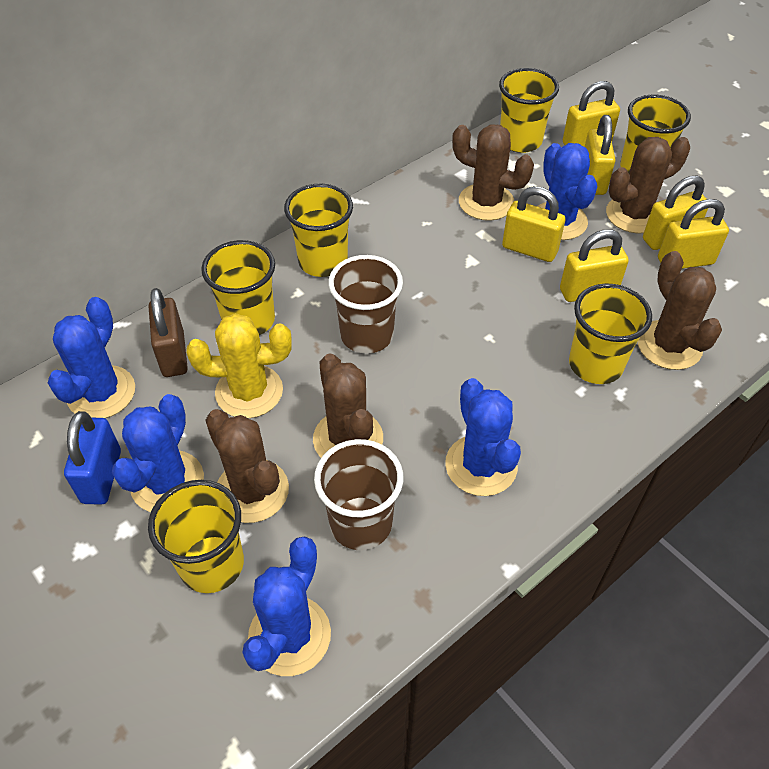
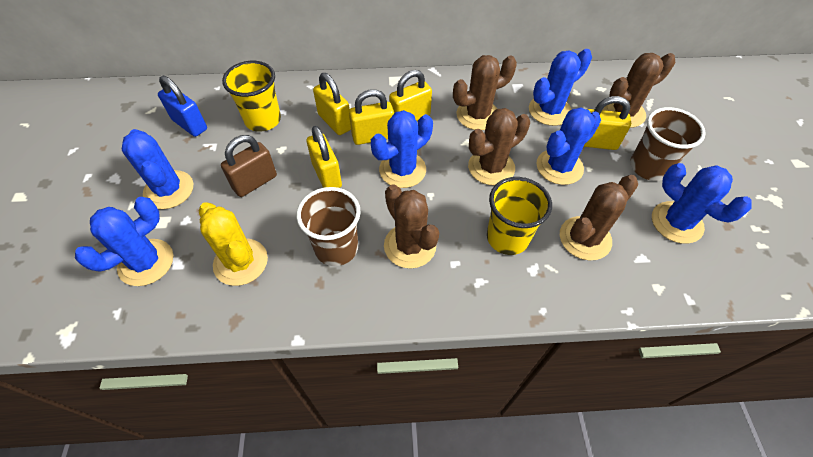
blue cactus: [48,297,135,418] [112,394,204,512] [242,536,331,676] [445,378,521,496] [537,143,597,240] = 5 -> [75,197,173,286] [122,129,193,209] [371,110,433,188] [529,49,592,126] [537,107,601,185] [652,163,752,244] = 6
yellow cup: [148,480,244,593] [201,240,275,335] [284,184,353,277] [499,68,559,153] [569,284,652,384] [620,95,691,173] = 6 -> [222,61,281,132] [487,177,552,255] = 2
yellow padlock: [502,186,565,262] [560,229,629,302] [563,81,620,147] [585,115,616,195] [643,176,708,250] [658,199,729,269] = 6 -> [306,126,342,188] [313,73,351,135] [349,89,394,145] [389,70,432,121] [584,96,631,150] = 5

